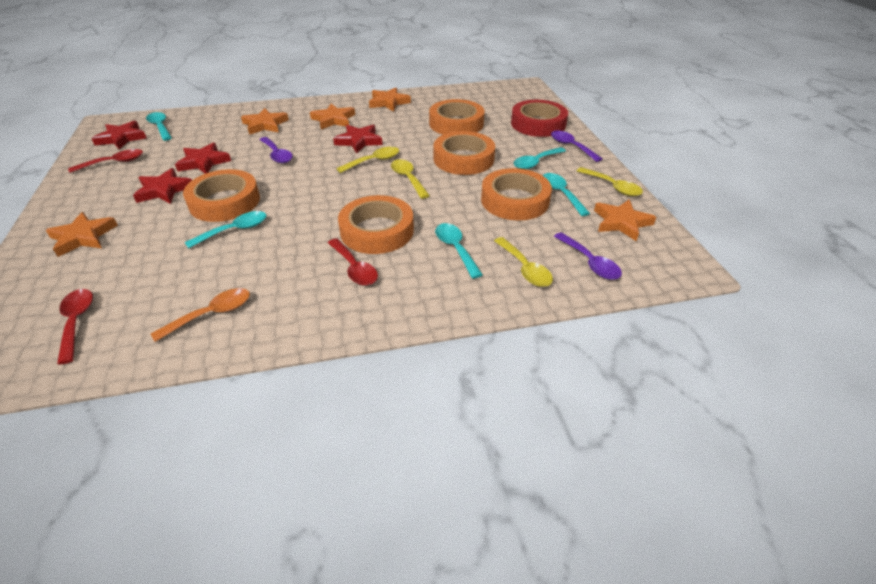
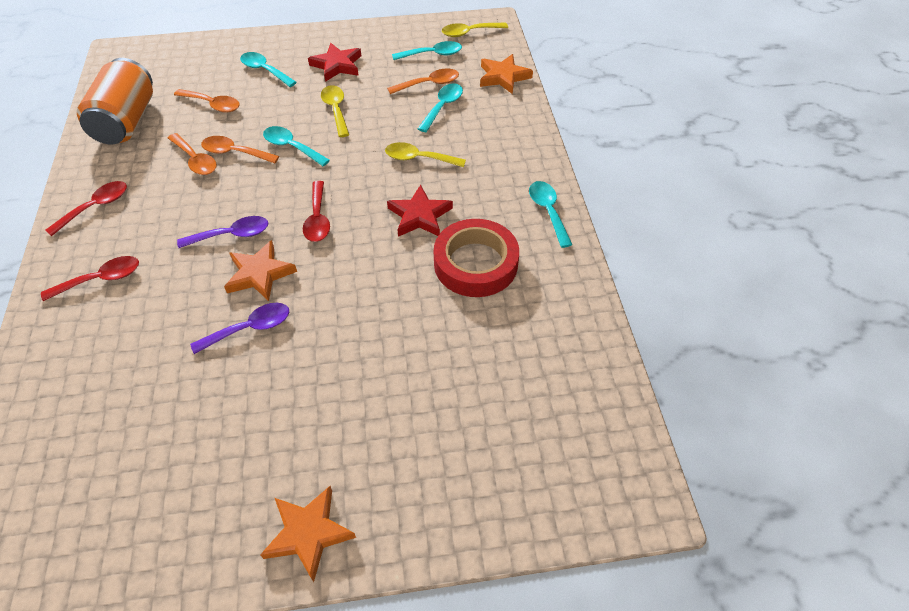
orange can: none = 0 -> [77,58,153,145] = 1
orange spoon: [151,288,250,342] = 1 -> [168,133,217,175] [174,89,239,113] [201,136,279,163] [387,69,459,94] = 4
orange star: [45,212,118,257] [241,108,289,135] [310,103,355,129] [369,88,411,112] [594,199,656,241] = 5 -> [224,240,297,301] [260,486,356,582] [480,54,533,94] = 3
orange tape: [183,169,260,222] [338,195,414,254] [429,99,484,135] [433,131,495,175] [481,168,552,220] = 5 -> none = 0
purple spoon: [260,137,293,163] [551,131,603,162] [554,232,622,280] = 3 -> [177,216,268,248] [190,303,289,354] = 2
red star: [91,121,147,150] [133,168,192,204] [175,142,231,174] [333,125,383,153] = 4 -> [308,43,361,82] [387,185,453,237] = 2
yellow spoon: [336,147,399,173] [391,159,430,199] [494,237,553,287] [577,167,643,196] = 4 -> [321,85,349,137] [385,142,466,167] [442,23,508,37] = 3

